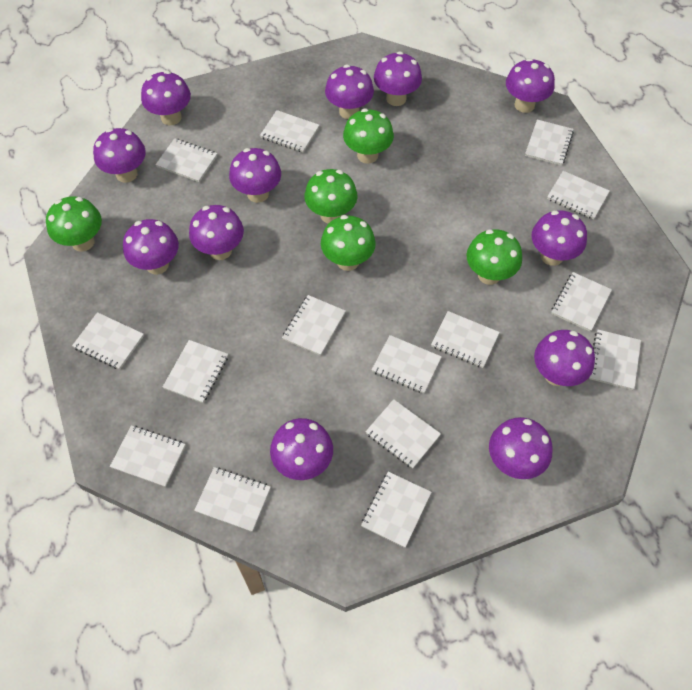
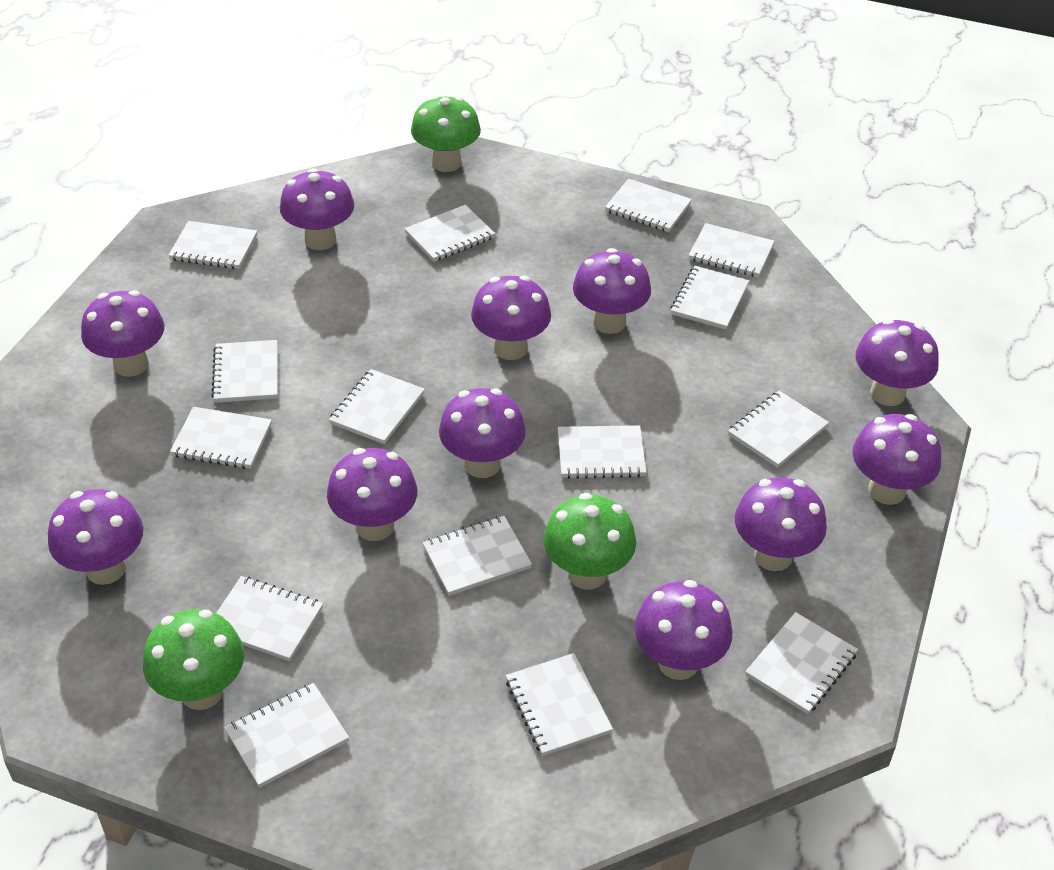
green mushroom: [46,196,102,252] [305,169,357,224] [321,215,376,271] [343,108,394,164] [466,229,522,285] = 5 -> [143,609,244,710] [411,96,481,172] [543,493,636,590] = 3
purple mushroom: [93,128,146,183] [123,219,179,275] [141,71,191,125] [189,205,244,260] [229,148,281,203] [270,418,333,480] [325,64,374,119] [374,51,422,106] [489,417,552,479] [506,58,555,113] [532,210,587,266] [534,330,595,386] = 12 -> [48,489,144,585] [81,290,164,377] [280,168,354,250] [327,448,417,541] [439,388,526,478] [471,276,551,360] [573,248,651,334] [634,580,732,680] [735,477,827,571] [852,414,941,505] [855,319,939,406] = 11

